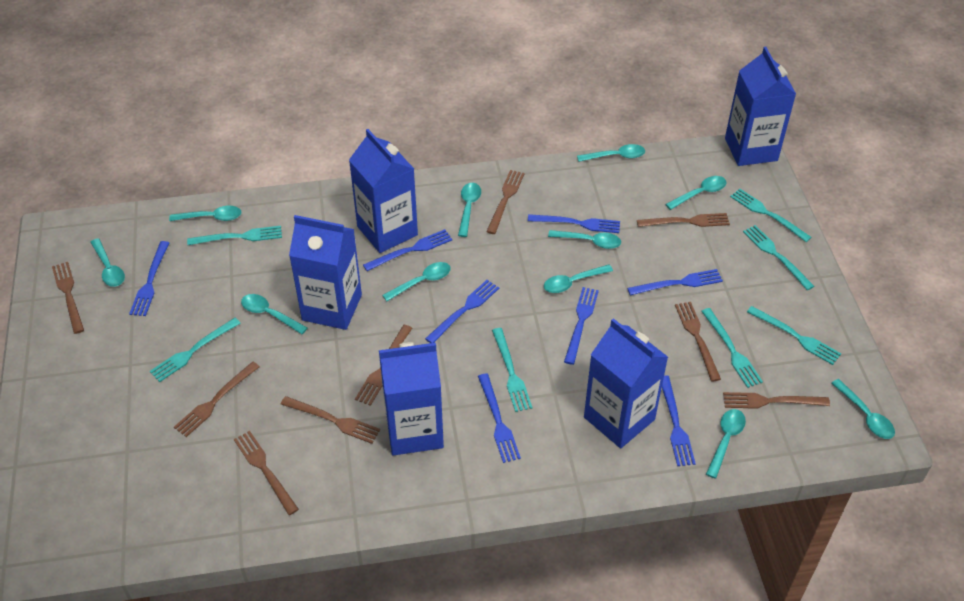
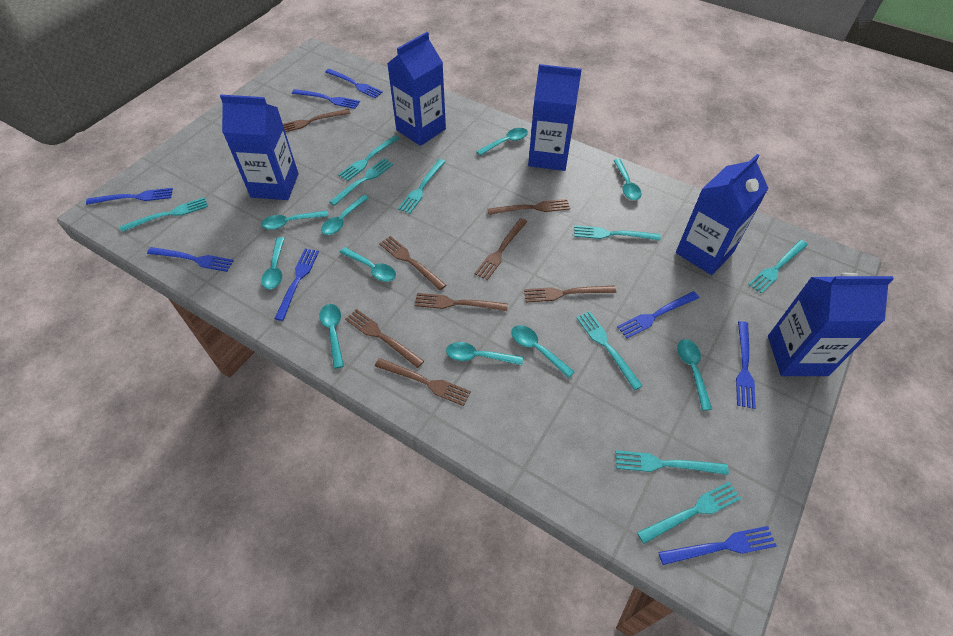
brown fork: [52,262,84,334] [174,362,260,437] [234,431,299,515] [281,396,380,444] [355,325,412,406] [486,170,524,234] [637,213,730,227] [675,302,721,382] [723,392,830,409] = 9 -> [283,109,351,132] [345,309,424,368] [375,358,471,406] [379,236,446,290] [414,293,508,311] [475,218,527,280] [488,199,570,215] [524,285,616,302] = 8
turquoise fork: [150,318,241,382] [187,226,282,245] [492,328,532,412] [701,308,763,388] [730,189,812,242] [743,225,814,290] [747,306,841,365] = 7 -> [120,197,208,232] [329,158,393,206] [338,135,399,181] [398,159,446,214] [574,225,661,240] [576,311,643,390] [616,450,729,475] [637,482,742,544] [748,240,808,294] = 9
turquoise spoon: [90,238,125,287] [169,206,242,221] [241,294,307,334] [382,262,451,301] [458,183,481,237] [544,264,613,293] [548,230,621,249] [577,144,645,162] [665,176,726,210] [706,409,746,479] [831,379,895,439] = 11 -> [261,211,328,230] [261,237,285,289] [320,304,344,369] [321,195,369,235] [340,247,396,282] [446,342,523,365] [476,128,528,156] [511,325,574,378] [613,159,642,200] [677,339,712,411] = 10

